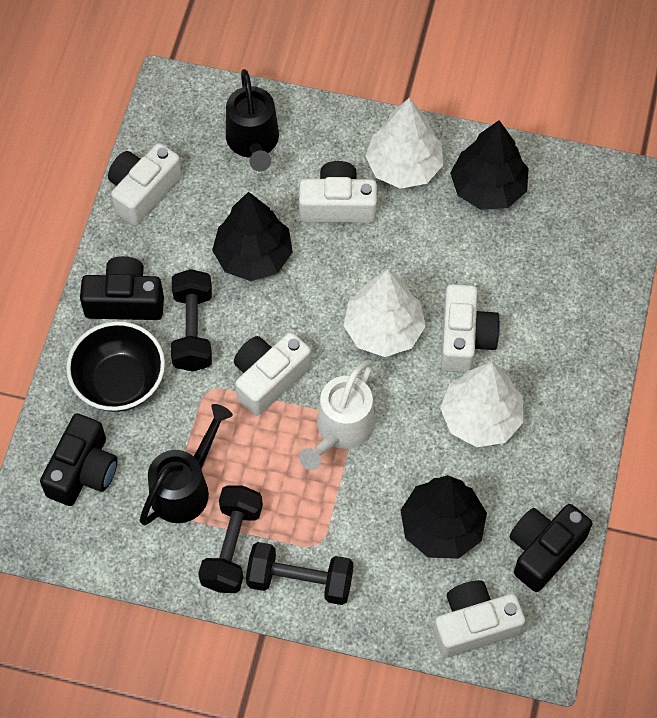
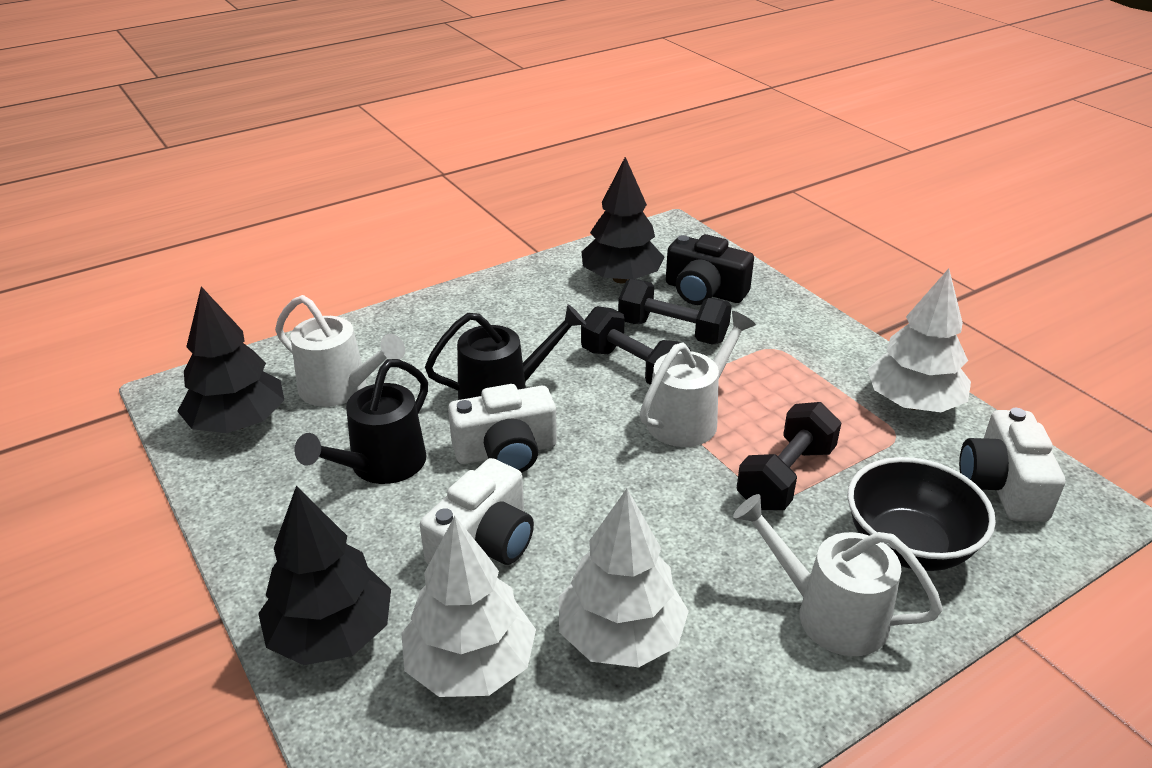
black camera: [40,413,118,506] [80,256,164,320] [509,504,592,592] = 3 -> [666,234,754,305] = 1
white camera: [108,143,182,226] [234,332,311,416] [299,161,377,223] [433,580,525,658] [441,284,500,373] = 5 -> [420,458,534,565] [448,384,557,473] [959,408,1065,522] = 3
white watering can: [299,360,375,470] = 1 -> [275,295,405,407] [640,311,756,447] [733,494,943,656] = 3

